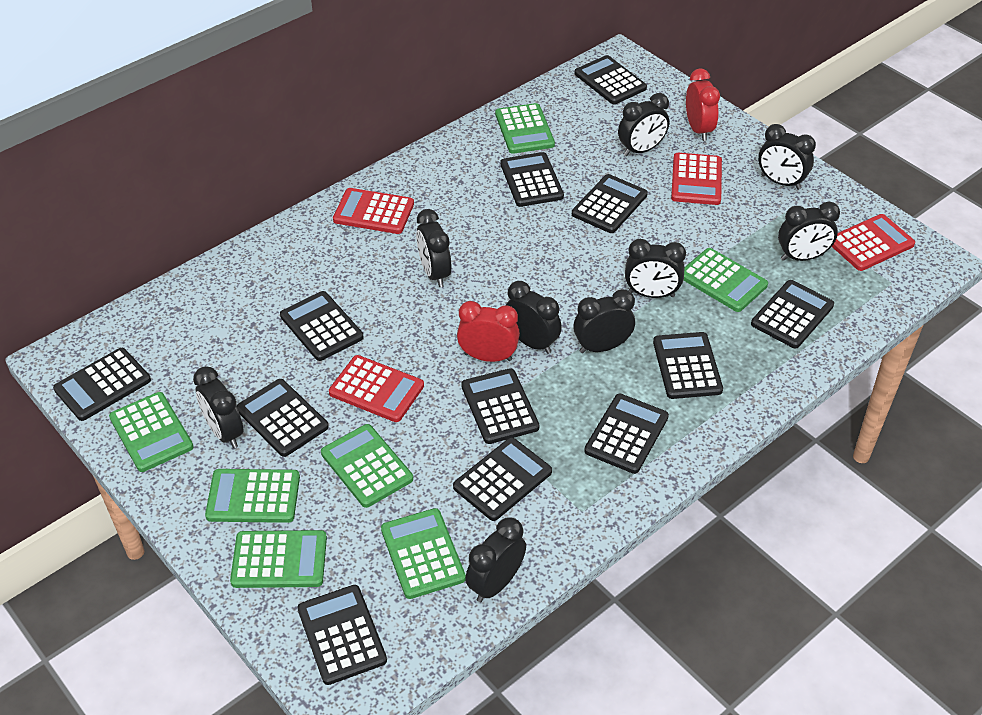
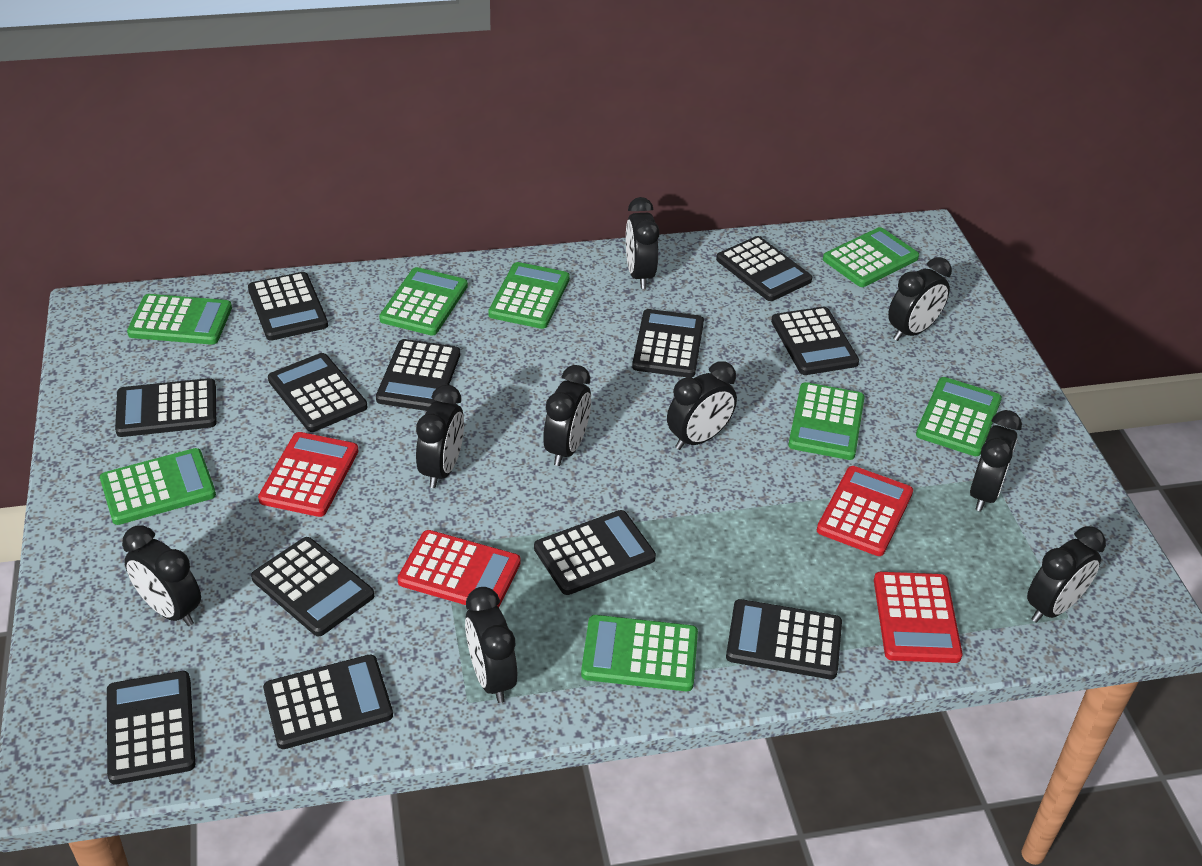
green calculator: [109,392,194,472] [205,469,300,523] [230,530,327,588] [321,424,413,508] [381,508,466,599] [495,103,555,154] [684,248,768,312] = 7 -> [100,448,216,525] [127,294,232,345] [379,267,468,335] [488,262,570,329] [581,615,698,691] [788,382,865,460] [823,227,919,287] [916,377,1002,456] = 8
red clock: [457,301,520,362] [686,68,720,141] = 2 -> none = 0

